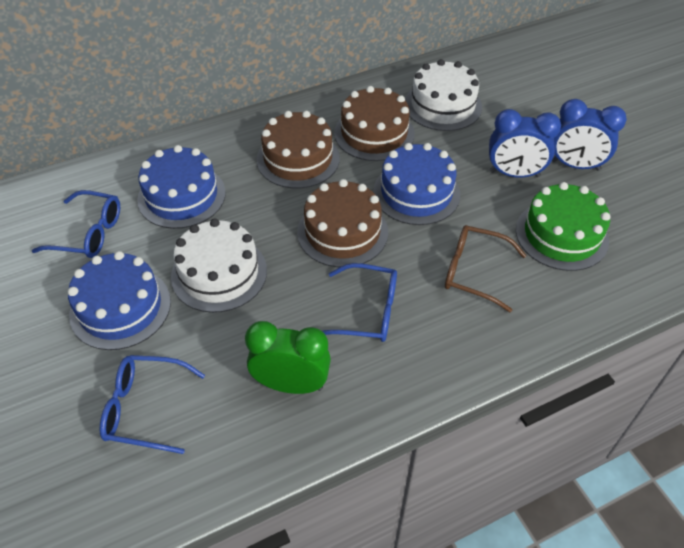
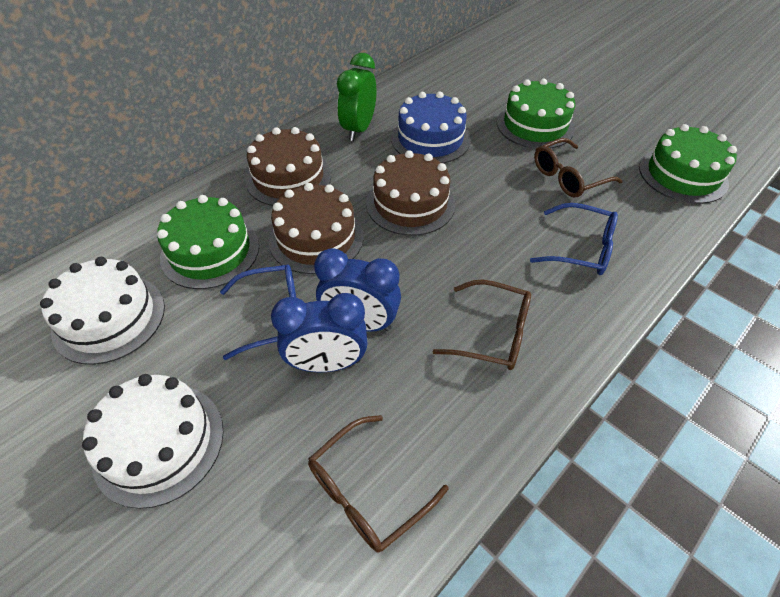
blue cake: [68,251,171,350] [137,145,226,229] [373,143,460,225] = 3 -> [391,92,471,163] = 1
blue glasses: [32,190,120,258] [99,355,205,454] [322,263,397,342] = 3 -> [220,265,296,360] [530,203,618,275] = 2
brown glasses: [445,225,527,313] = 1 -> [308,415,448,553] [432,280,531,370] [534,138,622,197] = 3
green cake: [516,182,610,271] = 1 -> [157,195,259,289] [497,78,575,149] [639,124,737,204] = 3

